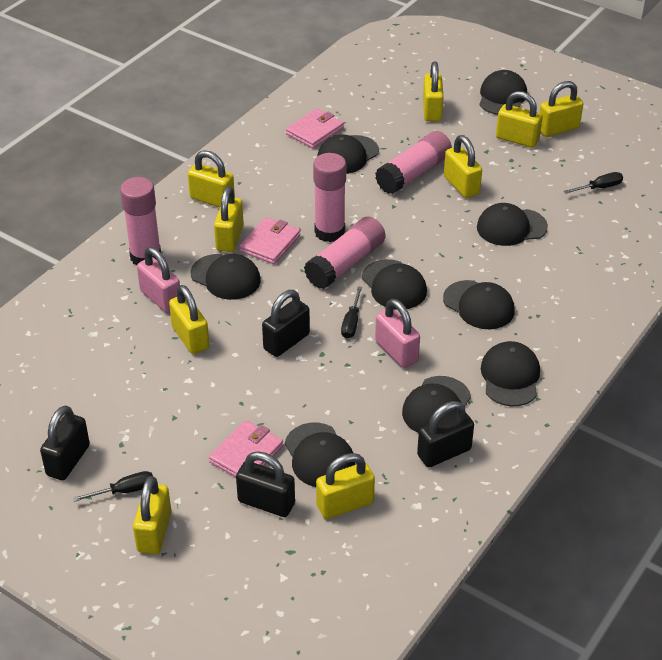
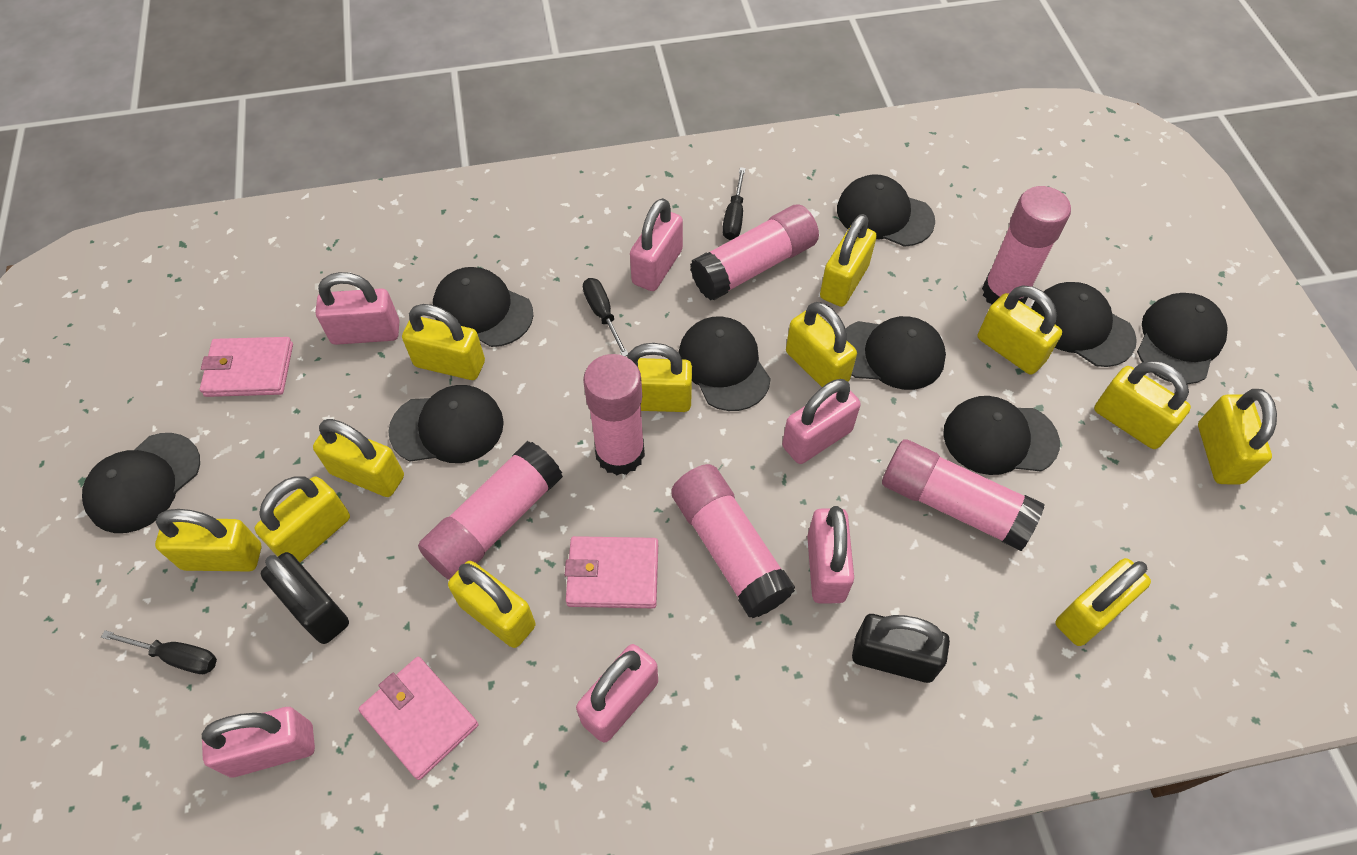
black padlock: [40,405,90,480] [236,451,295,517] [262,290,310,357] [417,401,474,467] = 4 -> [261,552,349,644] [852,614,950,683] = 2
pink glue stick: [120,177,161,265] [304,217,385,289] [313,153,346,242] [375,131,452,194] = 4 -> [418,441,563,580] [583,354,645,475] [671,464,795,618] [690,204,819,301] [882,439,1045,551] [982,186,1071,305] = 6
pink padlock: [137,247,180,313] [375,299,420,368] = 2 -> [202,707,315,777] [315,272,400,345] [576,644,658,742] [630,198,683,291] [782,379,861,464] [807,506,854,603] = 6
yellow padlock: [133,476,171,554] [169,285,209,354] [188,150,235,207] [214,186,244,252] [316,453,375,519] [423,61,444,122] [444,135,482,198] [496,91,542,148] [539,81,583,137] = 9 -> [155,509,261,571] [255,476,350,563] [313,419,404,497] [402,304,485,380] [448,561,535,648] [627,343,692,412] [786,302,857,387] [820,214,877,307] [978,286,1062,375] [1055,558,1151,646] [1094,361,1191,449] [1198,389,1277,484] = 12

